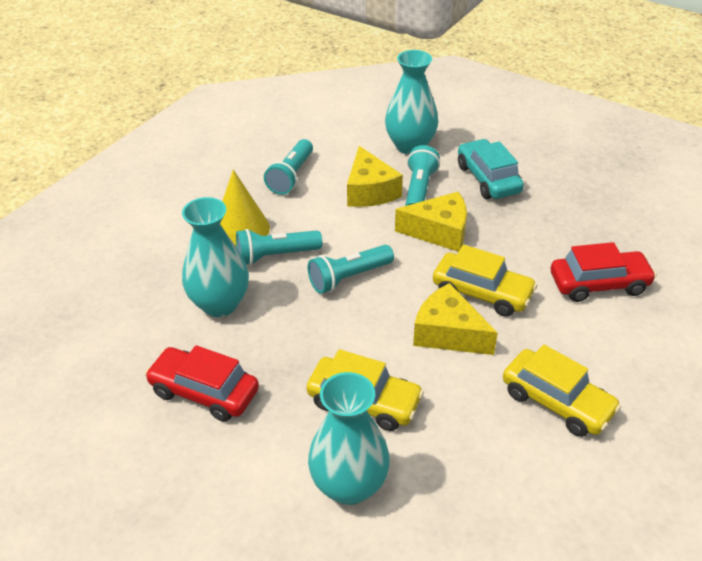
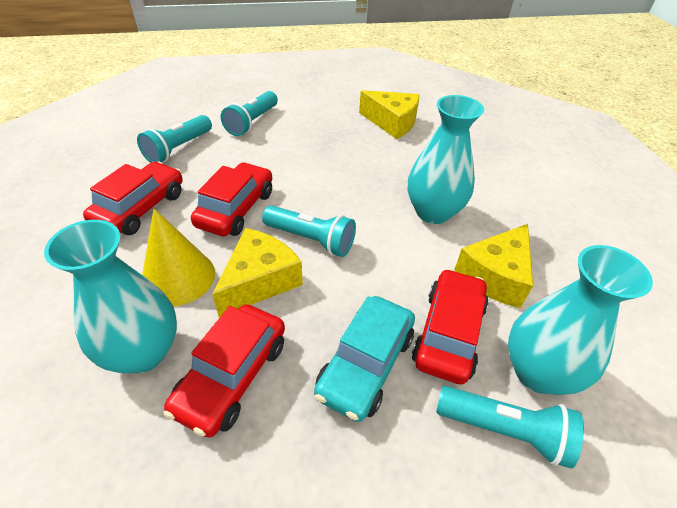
red car: [145,345,259,422] [551,242,657,302] = 2 -> [83,161,183,235] [163,304,285,438] [191,162,272,236] [412,268,489,384] = 4
yellow car: [306,349,424,431] [433,244,537,317] [503,345,621,437] = 3 -> none = 0

